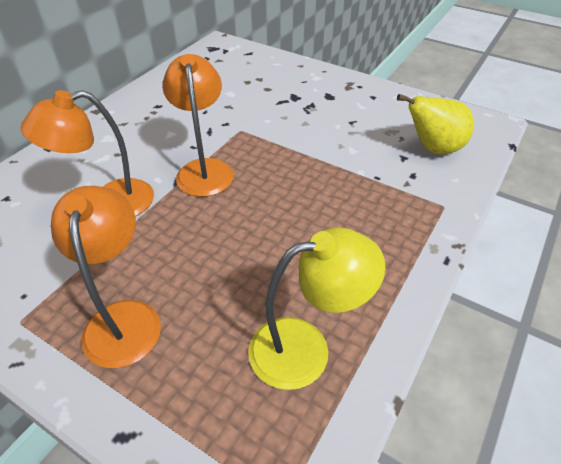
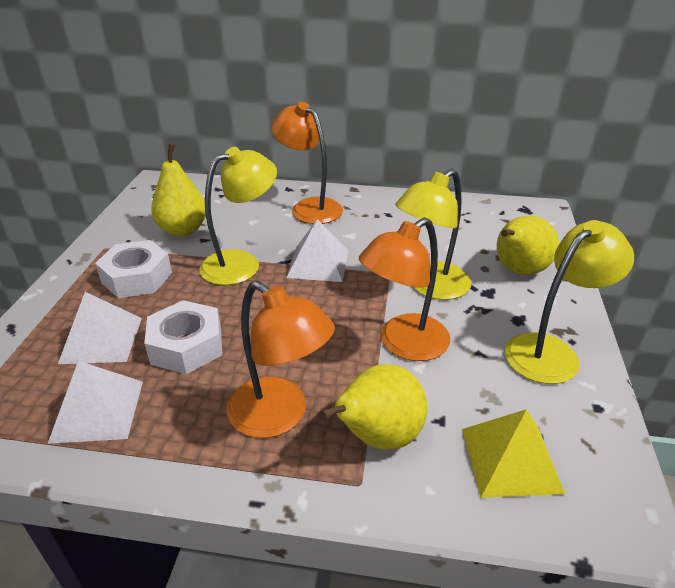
white nut: none = 0 -> [95,240,172,298] [144,300,222,374] = 2
white pyramid: none = 0 -> [48,361,143,444] [58,292,142,364] [286,219,348,282] = 3
yellow lamp: [248,227,386,390] = 1 -> [199,147,277,285] [395,169,471,300] [505,220,634,384] = 3
yellow pear: [397,94,474,154] = 1 -> [151,143,206,236] [319,364,427,450] [497,216,559,275] = 3
yellow pyramid: none = 0 -> [462,409,565,498] = 1

